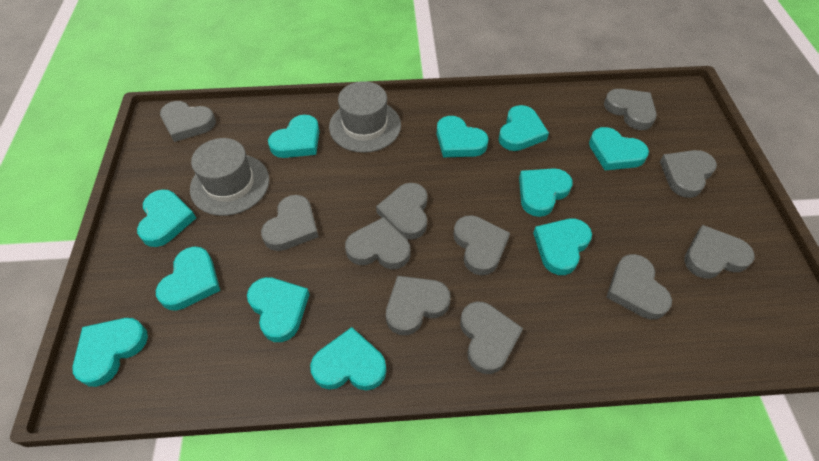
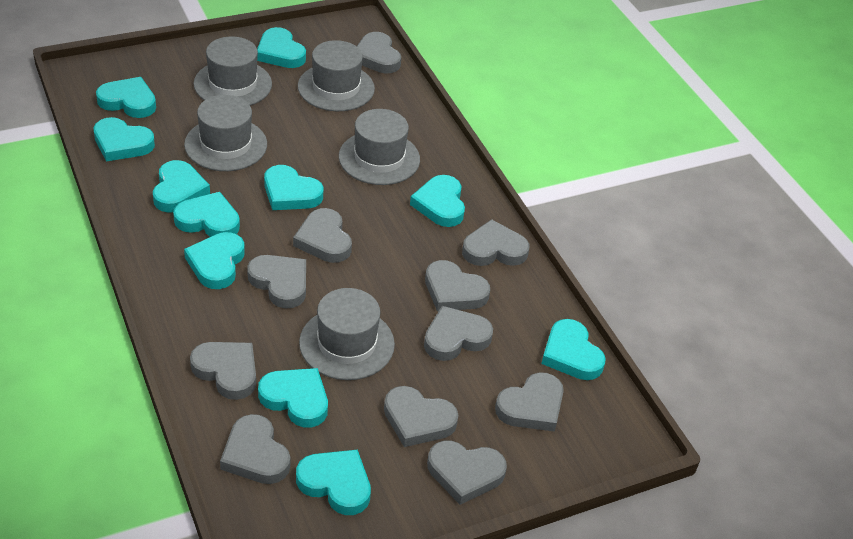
grey hat: [190,138,269,216] [329,81,401,153] = 2 -> [184,95,267,171] [193,36,272,106] [298,40,375,111] [299,288,395,380] [339,109,420,185] = 5

